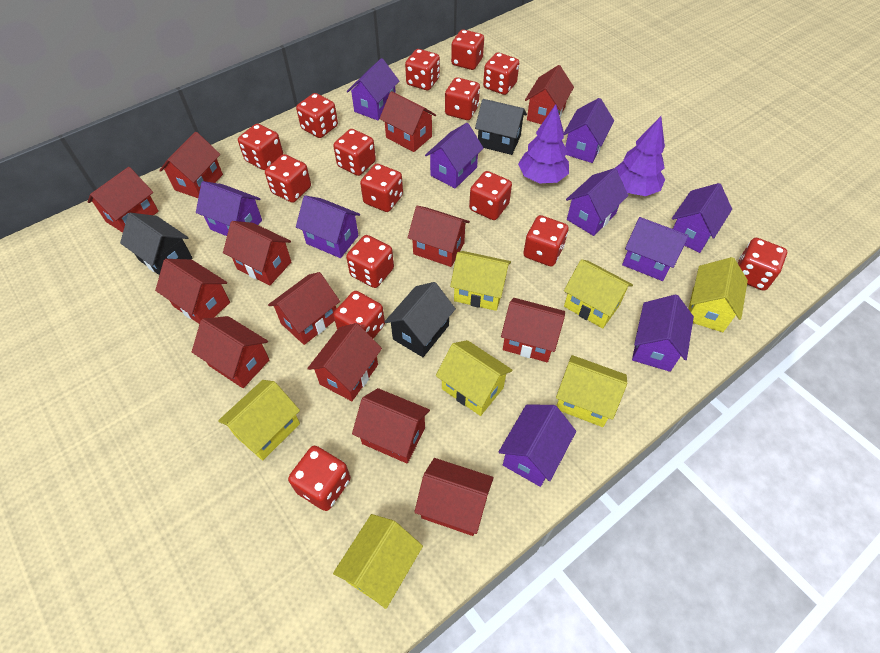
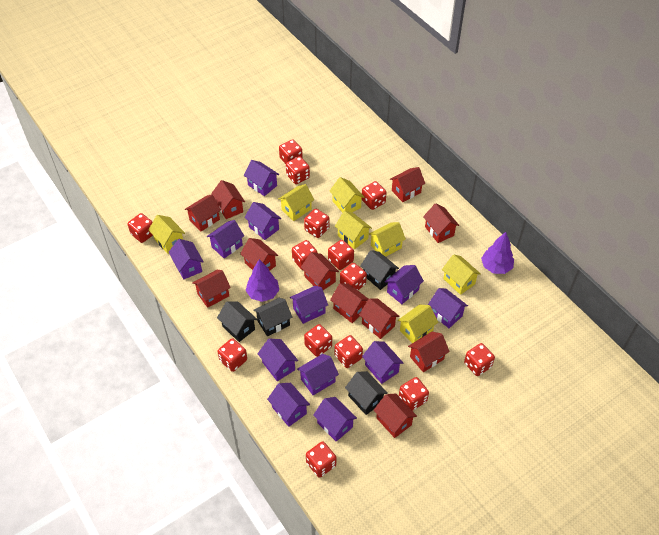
black house: [120,213,192,275] [384,282,456,357] [475,99,527,155] = 3 -> [217,301,257,342] [253,298,292,336] [345,371,388,415] [360,250,399,290] = 4
purple house: [196,181,262,236] [296,195,360,258] [347,58,399,120] [425,123,483,189] [499,405,576,487] [564,98,614,163] [566,168,628,236] [622,217,689,281] [632,294,694,372] [672,183,732,253] = 10 -> [169,239,204,279] [207,220,244,258] [244,160,279,196] [245,202,282,240] [258,339,298,381] [267,383,310,427] [290,286,328,324] [297,354,339,395] [313,397,357,442] [362,341,403,384] [385,265,424,304] [428,288,468,328] = 12
red dice: [238,124,283,170] [265,154,311,203] [288,446,351,511] [296,93,338,138] [333,129,376,176] [333,291,385,339] [346,235,394,288] [360,164,403,212] [405,49,440,90] [445,77,480,120] [451,29,484,70] [469,171,512,220] [483,52,519,95] [523,215,569,266] [738,238,787,291] = 15 -> [128,213,153,243] [218,338,247,372] [279,139,303,164] [286,156,310,184] [292,240,318,270] [304,209,329,238] [304,324,332,357] [306,441,336,478] [328,240,354,270] [335,335,363,368] [340,263,367,290] [362,181,387,210] [399,377,429,411] [464,343,495,376] = 14
red house: [88,167,159,233] [155,259,230,324] [159,132,223,198] [192,316,269,388] [223,221,291,286] [268,272,340,345] [307,323,382,401] [352,388,430,464] [380,91,436,152] [407,206,470,267] [414,458,494,536] [501,298,565,362] [525,65,574,124] = 13 -> [185,194,221,231] [192,270,231,308] [211,180,245,219] [240,238,278,271] [301,252,339,290] [330,283,368,323] [359,298,399,339] [374,393,417,438] [390,167,425,202] [408,332,450,372] [423,203,459,243] = 11

